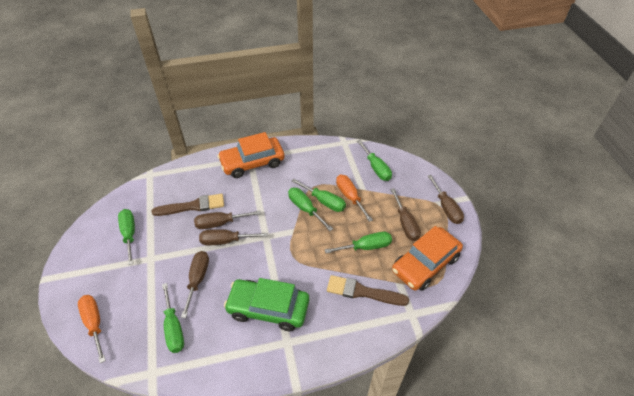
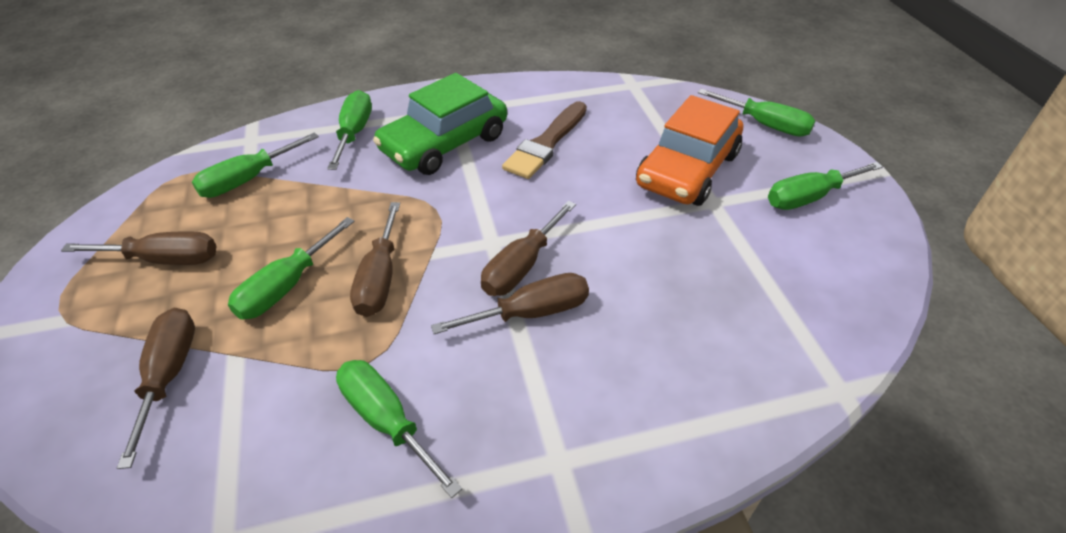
brown brush: [152,194,224,216] [327,275,409,306] = 2 -> [502,101,587,179] = 1
orange car: [217,132,285,178] [392,226,463,291] = 2 -> [636,95,743,206] = 1
orange screwdriver: [78,295,106,363] [336,175,373,222] = 2 -> none = 0

